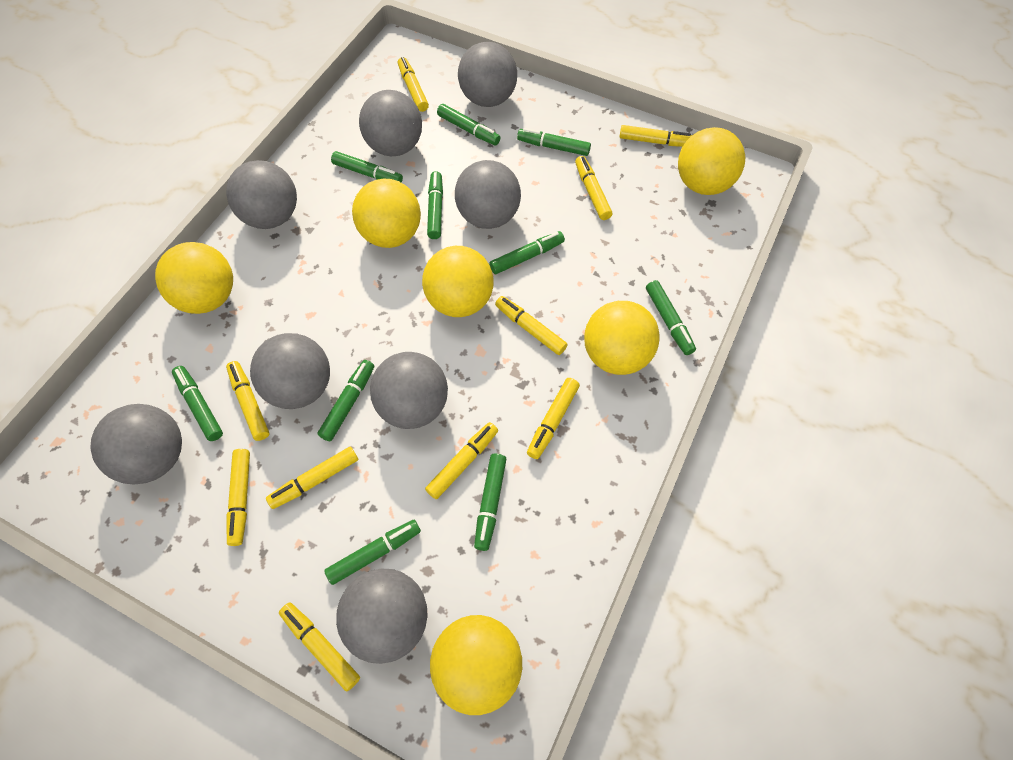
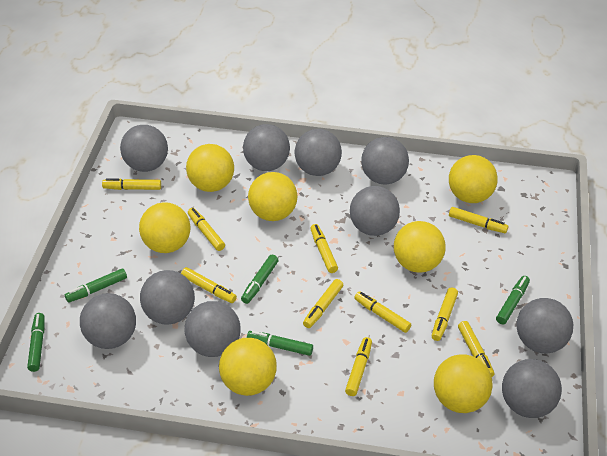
green marker: [172,366,223,441] [317,360,374,441] [324,520,421,585] [331,151,403,183] [427,171,443,239] [437,104,501,145] [474,454,506,551] [489,231,565,274] [517,128,591,156] [646,280,696,355] = 10 -> [27,313,44,372] [65,268,127,303] [241,255,279,304] [247,331,313,356] [496,276,530,324] = 5
grey ball: [91,404,182,484] [226,160,297,229] [250,333,330,409] [336,569,428,664] [359,90,422,156] [370,352,448,429] [455,160,521,229] [458,42,517,107] = 8 -> [80,293,136,349] [120,125,168,172] [140,270,195,325] [185,301,241,357] [243,124,290,171] [295,129,342,176] [350,186,400,236] [361,137,409,185] [502,359,562,418] [517,298,573,354] = 10
yellow ball: [155,242,233,314] [352,179,421,248] [422,246,494,317] [430,615,522,715] [584,301,660,375] [678,127,745,195] = 6 -> [139,202,191,253] [186,144,234,192] [219,338,277,396] [248,172,297,221] [394,221,446,273] [434,354,493,413] [449,155,498,203] = 7

